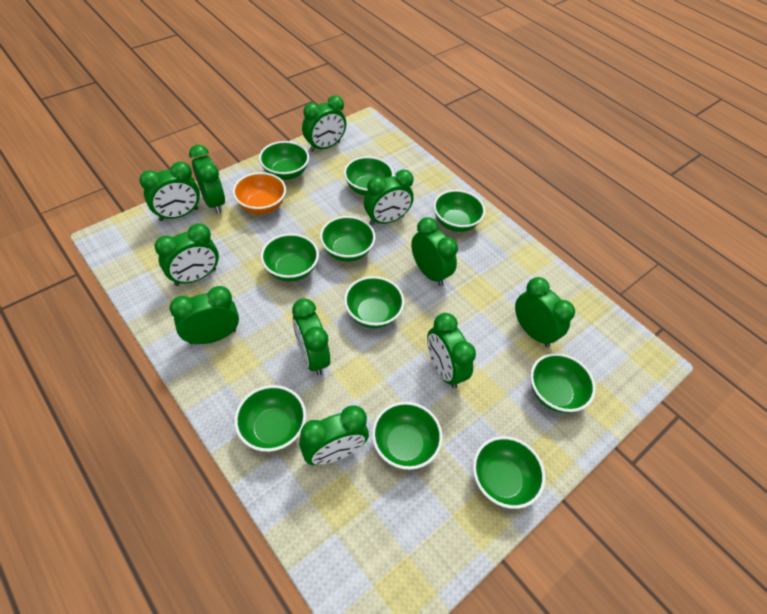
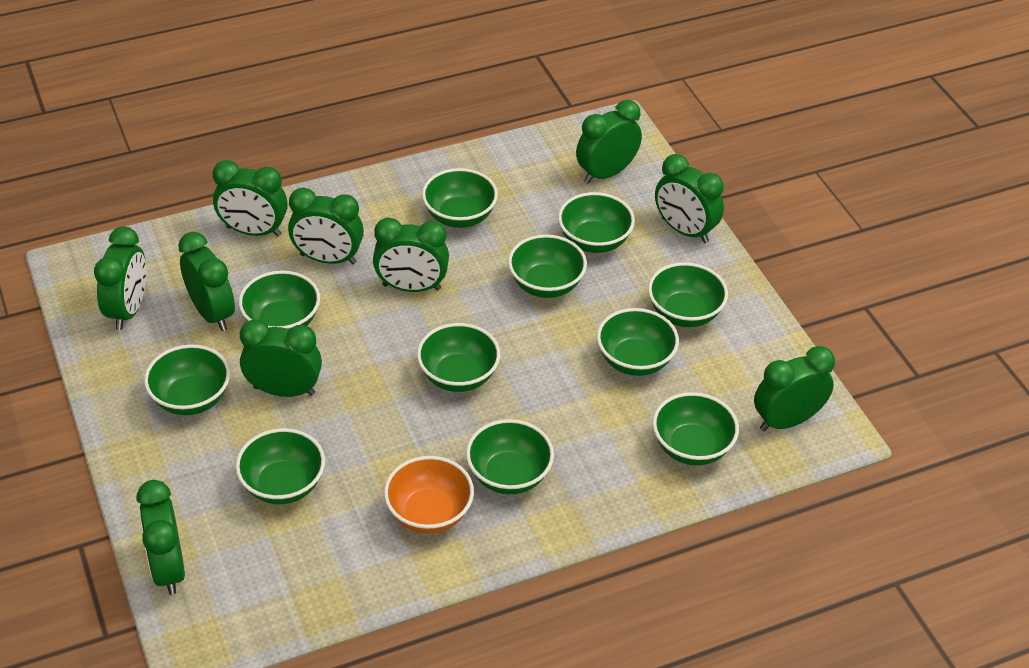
green bowl: [234,385,306,452] [259,141,309,180] [261,233,319,282] [320,216,376,262] [344,156,394,196] [344,276,404,328] [372,402,443,470] [433,190,485,232] [473,436,545,509] [530,353,596,413] = 10 -> [144,344,230,415] [235,428,325,504] [239,271,320,329] [417,323,500,392] [422,168,498,228] [466,419,554,494] [508,234,587,298] [558,192,635,253] [597,308,679,376] [648,262,728,327] [653,392,739,465] = 11
green clock: [139,161,200,221] [154,223,219,286] [169,286,239,344] [189,145,225,214] [292,298,330,376] [299,405,369,465] [302,95,346,152] [364,169,414,225] [411,217,458,286] [427,313,476,389] [515,277,575,347] = 11 -> [94,227,146,330] [137,480,185,595] [178,232,235,331] [213,160,287,237] [240,319,322,397] [288,188,364,264] [373,217,449,292] [576,100,642,184] [655,154,724,243] [754,346,835,431] = 10

